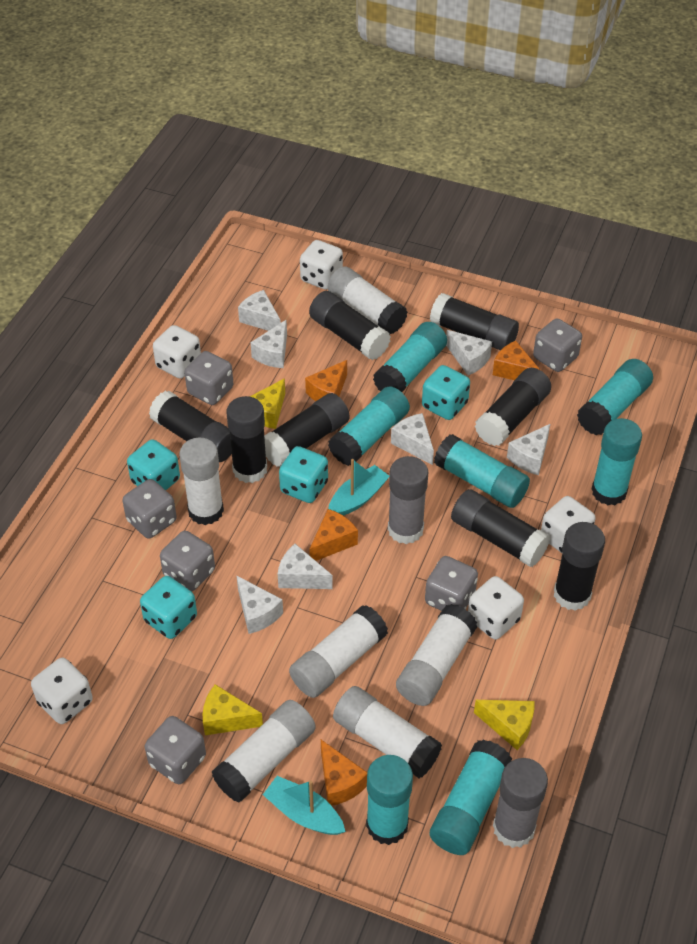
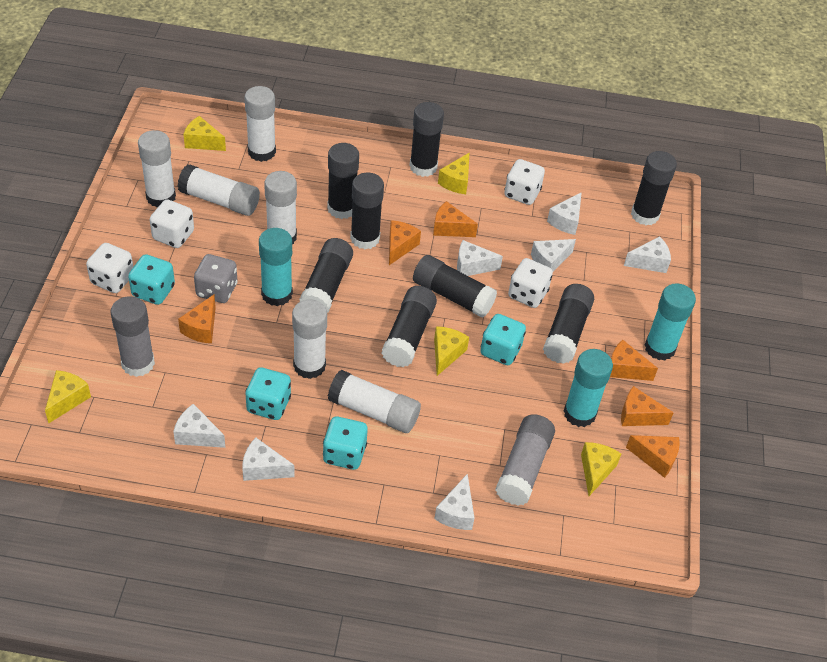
grey dice: [122,479,177,539] [145,716,206,784] [160,531,215,592] [185,351,233,405] [425,556,478,611] [533,318,582,372] = 6 -> [194,254,237,303] = 1
orange cheese: [305,360,347,401] [309,509,358,561] [321,740,367,806] [493,341,540,380] = 4 -> [178,295,216,343] [389,220,421,265] [433,201,478,237] [610,340,658,381] [621,386,674,426] [626,435,680,478] = 6
turquoise boat: [263,776,346,835] [328,459,389,516] = 2 -> none = 0
turquoise glue stick: [328,386,410,466] [366,755,413,845] [373,322,447,392] [430,740,512,855] [434,434,530,508] [577,359,653,435] [591,418,642,505] = 7 -> [259,228,293,306] [564,349,613,427] [645,283,696,361] = 3
white dice: [31,658,93,724] [153,325,201,379] [300,240,343,290] [468,576,524,640] [541,496,596,553] = 5 -> [86,243,133,293] [150,199,194,248] [505,159,545,205] [508,258,553,308] = 4
yellow cheese: [203,684,263,735] [250,378,285,429] [474,700,535,750] = 3 -> [45,370,91,423] [183,116,226,151] [434,326,469,376] [438,152,470,194] [581,442,622,496] = 5

